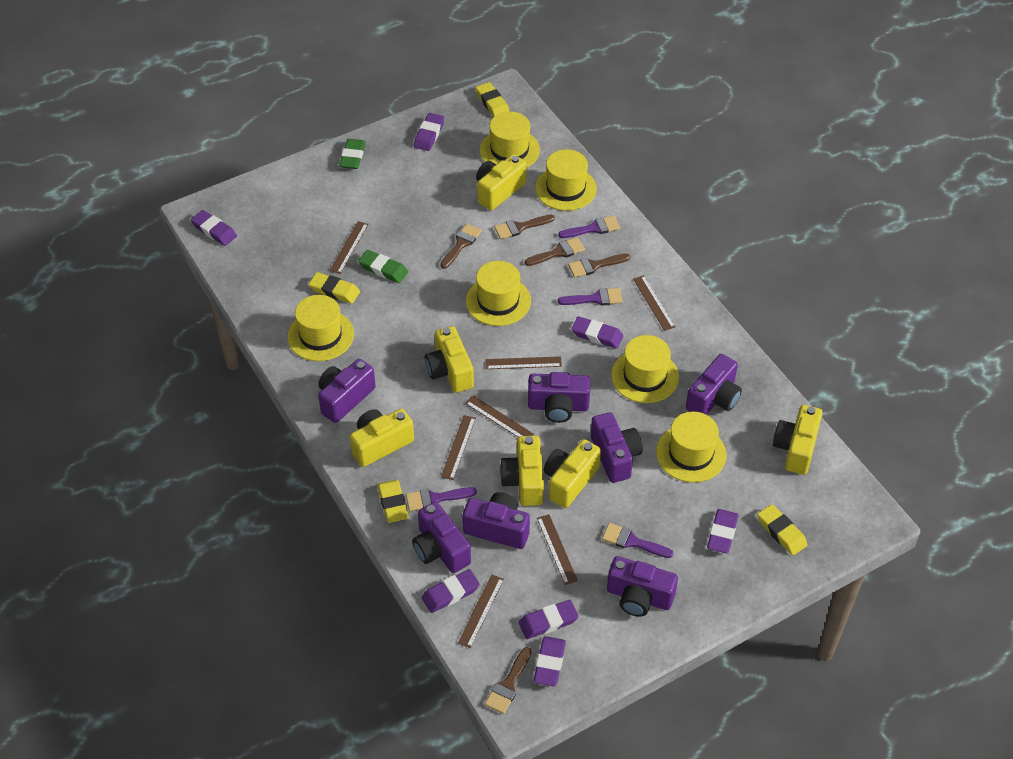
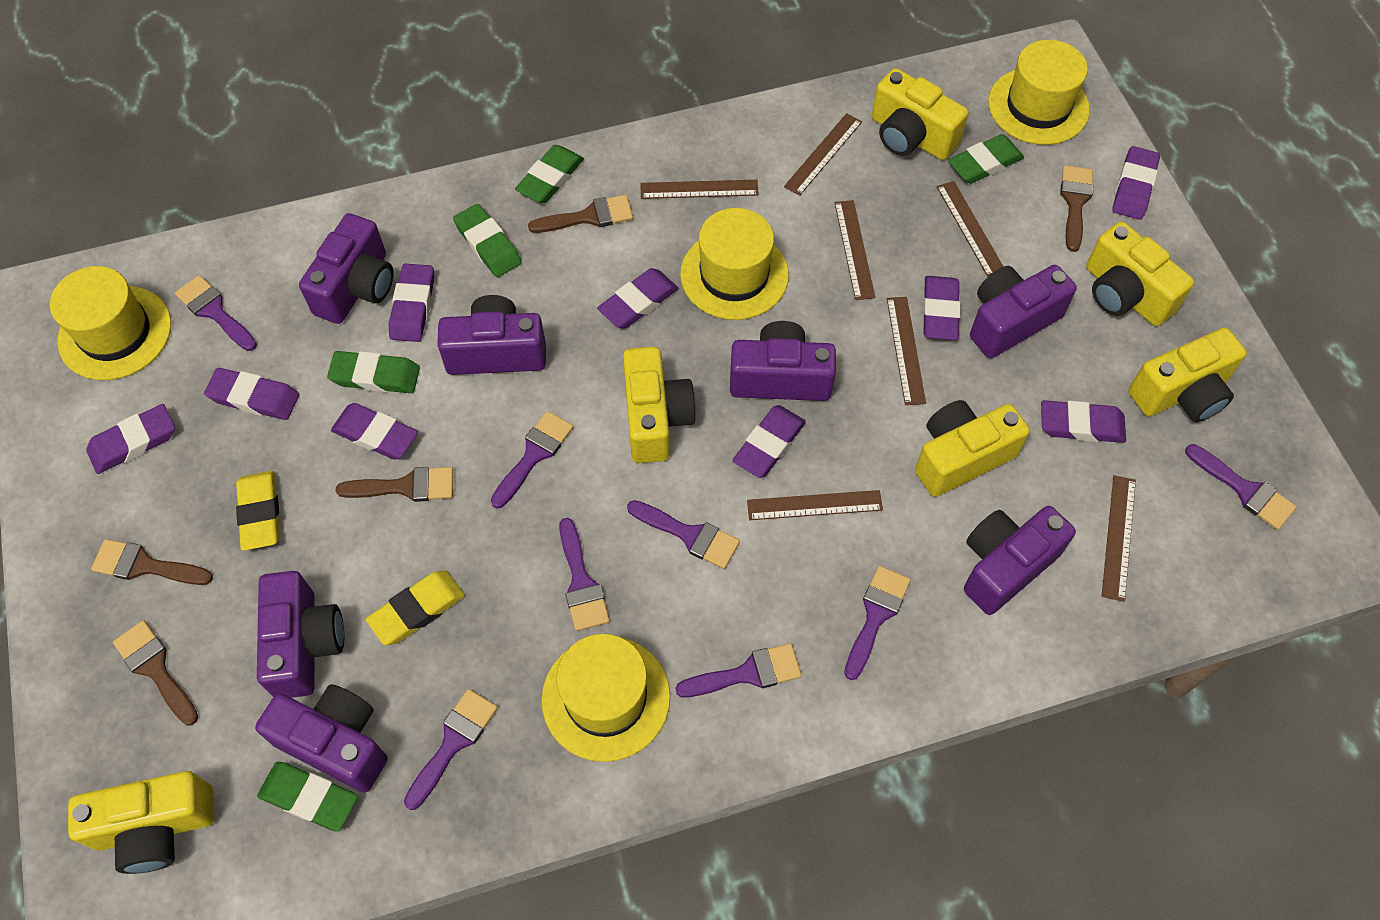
green eraser: [339,139,366,169] [358,250,408,283] = 2 -> [257,762,358,832] [327,351,420,393] [453,204,522,277] [515,145,584,203] [948,134,1024,184] = 5
purple brush: [406,487,477,511] [558,216,620,238] [558,288,623,306] [602,523,674,558] = 4 -> [175,275,257,351] [404,689,498,810] [491,411,574,509] [559,518,610,631] [627,500,740,569] [676,643,802,697] [844,566,911,680] [1185,444,1297,530] = 8
purple eraser: [191,210,237,246] [414,113,444,151] [422,569,480,613] [519,600,579,639] [533,636,566,687] [571,316,623,349] [707,509,739,554] = 7 -> [86,404,175,474] [204,368,299,420] [331,403,418,460] [389,264,434,342] [597,268,678,329] [732,405,806,478] [923,276,960,340] [1041,400,1126,443] [1112,146,1160,220] = 9
yellow eraser: [309,272,360,304] [377,480,409,523] [475,82,510,117] [757,504,808,555] = 4 -> [236,471,280,551] [366,571,465,645] = 2
yellow hat: [288,295,354,361] [466,261,531,326] [480,112,540,167] [535,149,597,211] [611,335,679,403] [656,412,726,483] = 6 -> [50,266,171,380] [541,634,670,762] [680,208,789,320] [988,40,1090,145] = 4

